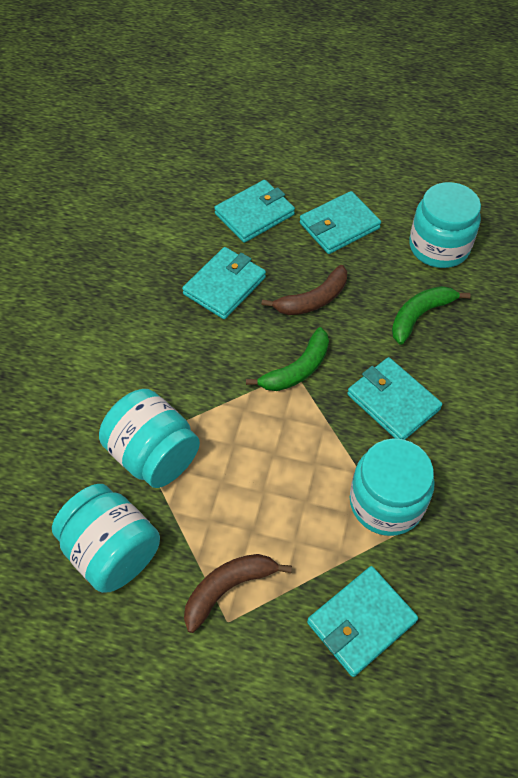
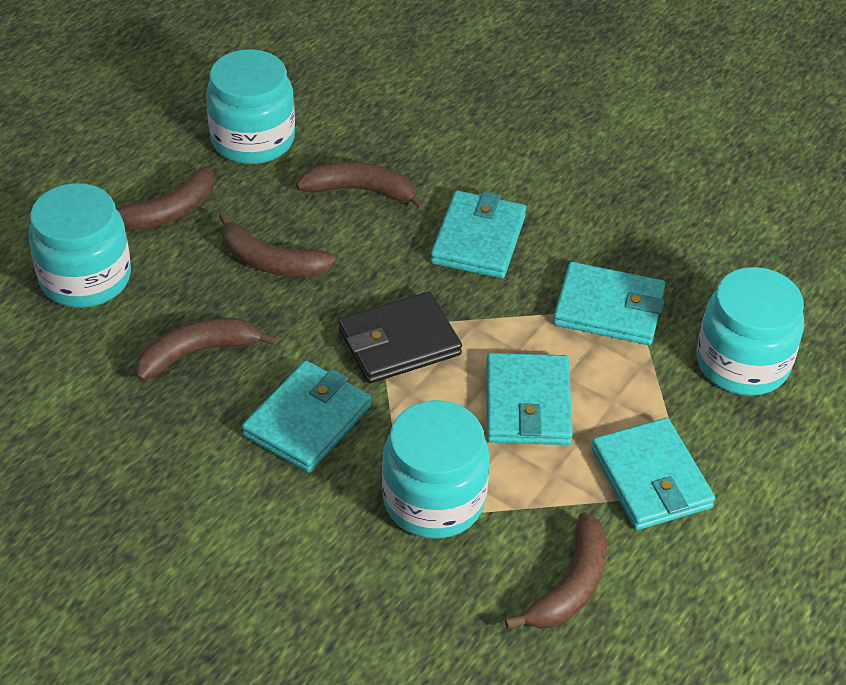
black wallet: none = 0 -> [339,292,462,383] = 1
brown banana: [184,554,292,633] [261,265,347,315] = 2 -> [116,166,215,230] [136,318,277,381] [219,212,337,277] [296,162,425,210] [505,512,607,629] = 5
green banana: [246,327,329,391] [392,286,471,345] = 2 -> none = 0

